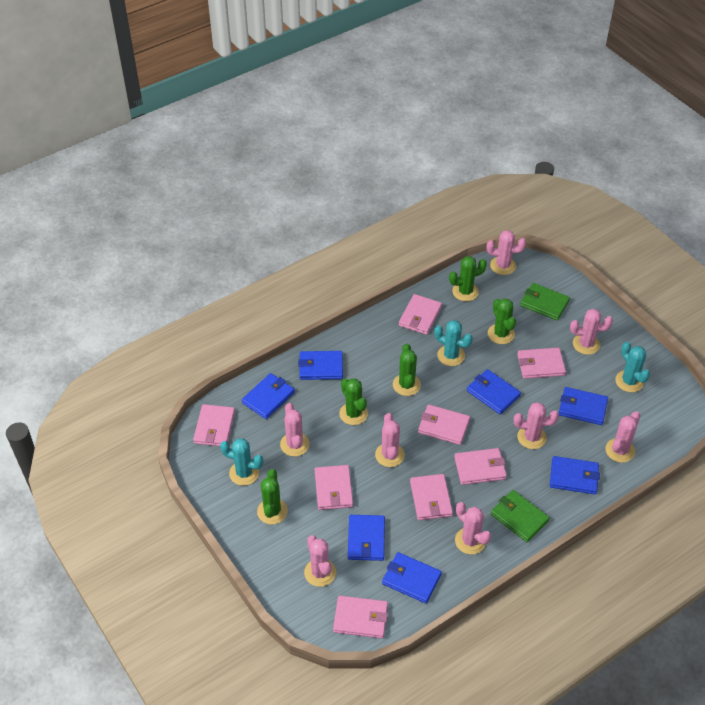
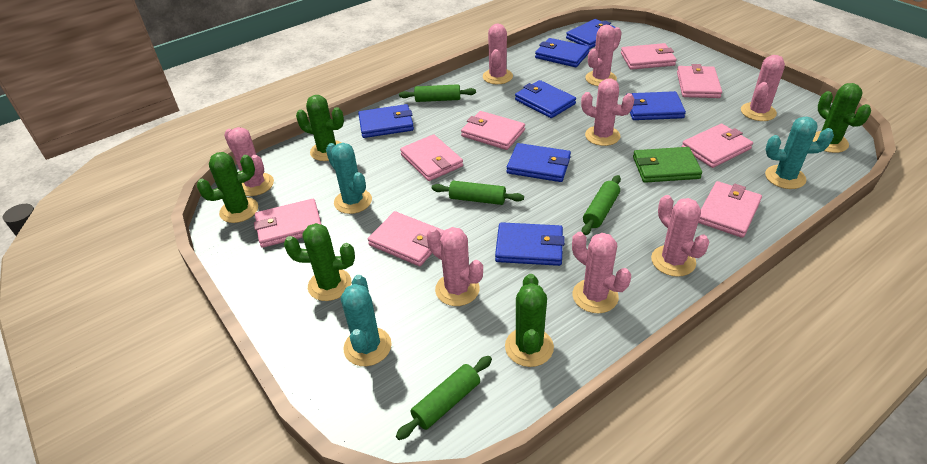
green rolling pin: none = 0 -> [396,356,492,440] [399,84,476,102] [432,181,524,205] [582,175,621,235] = 4
green wallet: [491,490,550,542] [520,283,570,320] = 2 -> [633,147,702,183] = 1

